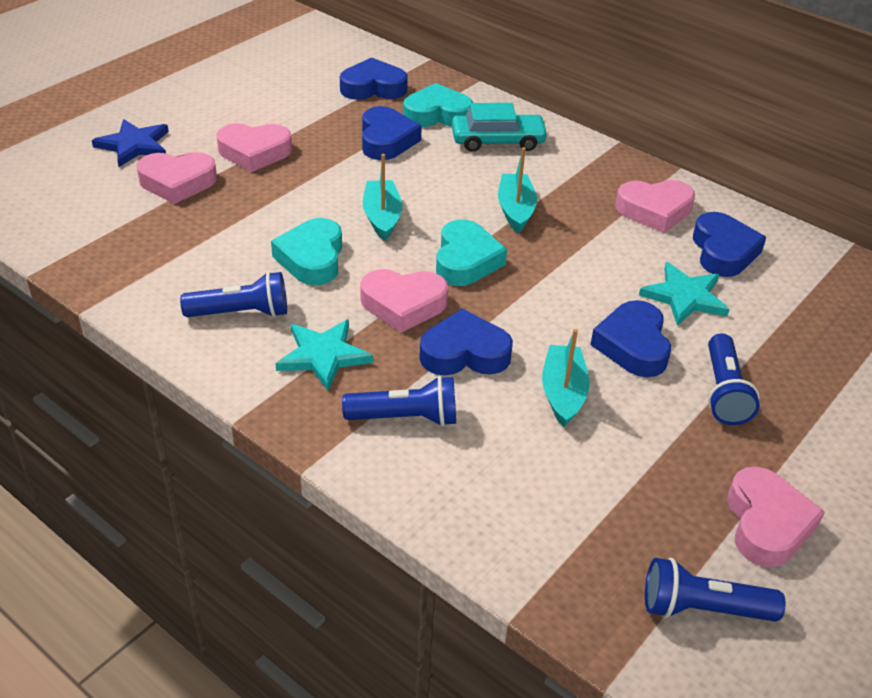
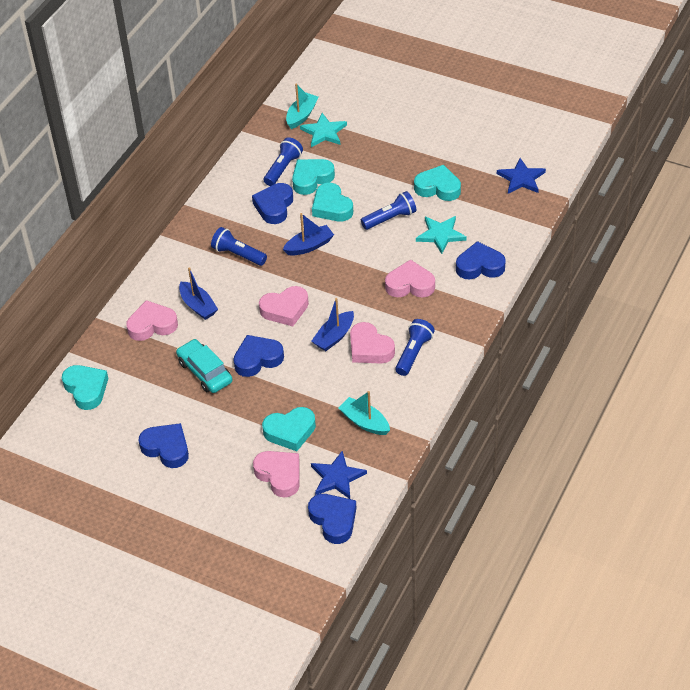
blue boat: none = 0 -> [179,267,218,320] [283,213,334,256] [311,298,354,351] = 3
blue star: [92,119,169,167] = 1 -> [311,450,367,499] [497,158,546,194] = 2
turquoise boat: [363,154,402,241] [498,147,537,233] [542,329,590,427] = 3 -> [286,83,318,129] [338,391,390,435] = 2
turquoise heart: [271,218,342,285] [403,83,473,127] [436,220,507,286] = 3 -> [62,365,108,410] [262,407,316,451] [292,159,335,195] [312,183,353,221] [414,165,461,201] = 5

